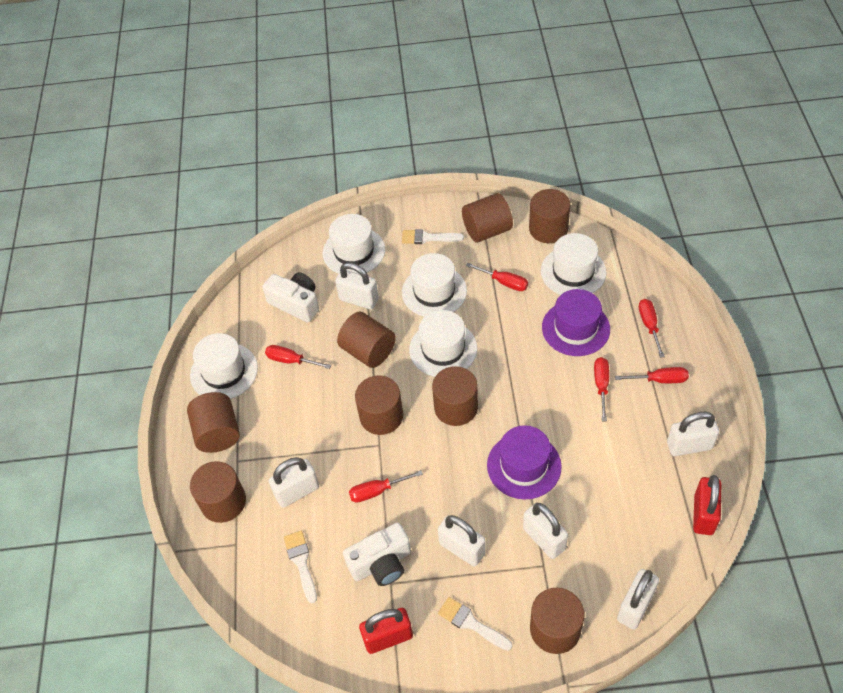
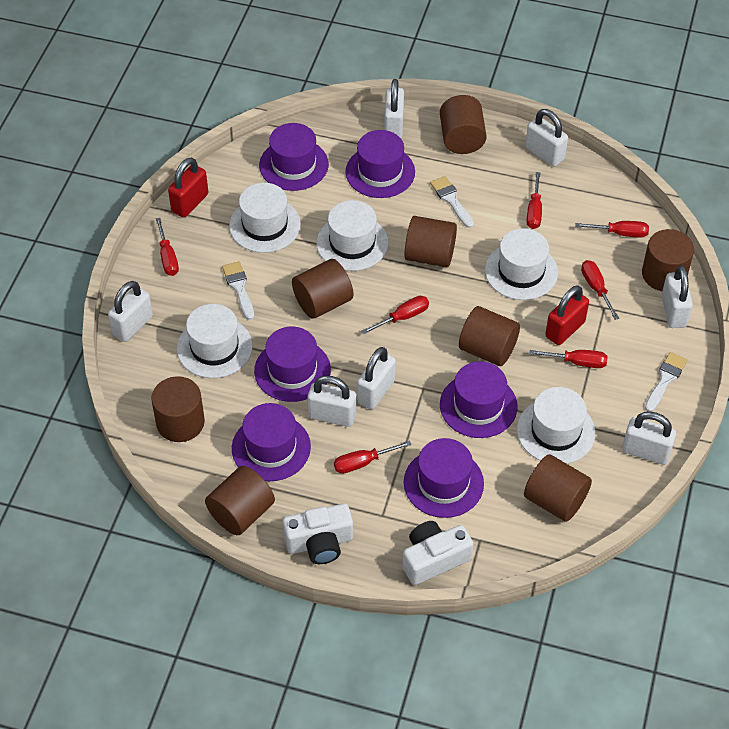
purple hat: [487,425,562,499] [542,289,610,356] = 2 -> [232,403,311,481] [254,327,331,402] [259,123,329,191] [346,130,415,198] [404,438,484,518] [440,361,517,438] = 6
red screwdriver: [265,345,331,369] [349,470,423,503] [466,263,528,291] [594,357,609,421] [615,367,689,383] [639,299,665,358] = 6 -> [156,218,179,276] [334,440,412,474] [362,296,429,335] [527,172,542,229] [529,350,607,368] [575,221,649,237] [581,260,619,320] = 7
white padlock: [269,457,319,508] [335,262,379,309] [438,515,486,567] [523,503,568,559] [617,569,659,630] [667,412,719,456] = 6 -> [108,281,153,342] [308,375,356,427] [357,347,396,409] [384,79,404,138] [525,109,568,167] [622,411,676,465] [661,265,693,328] = 7

